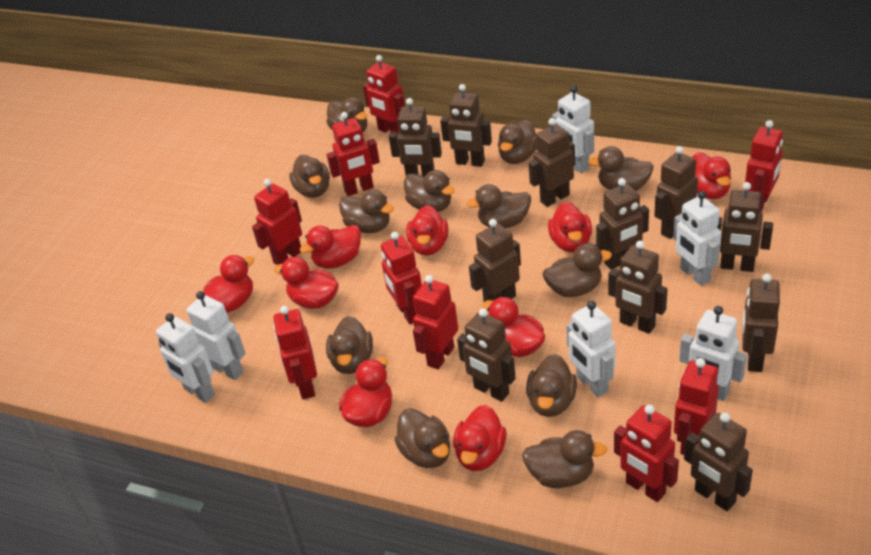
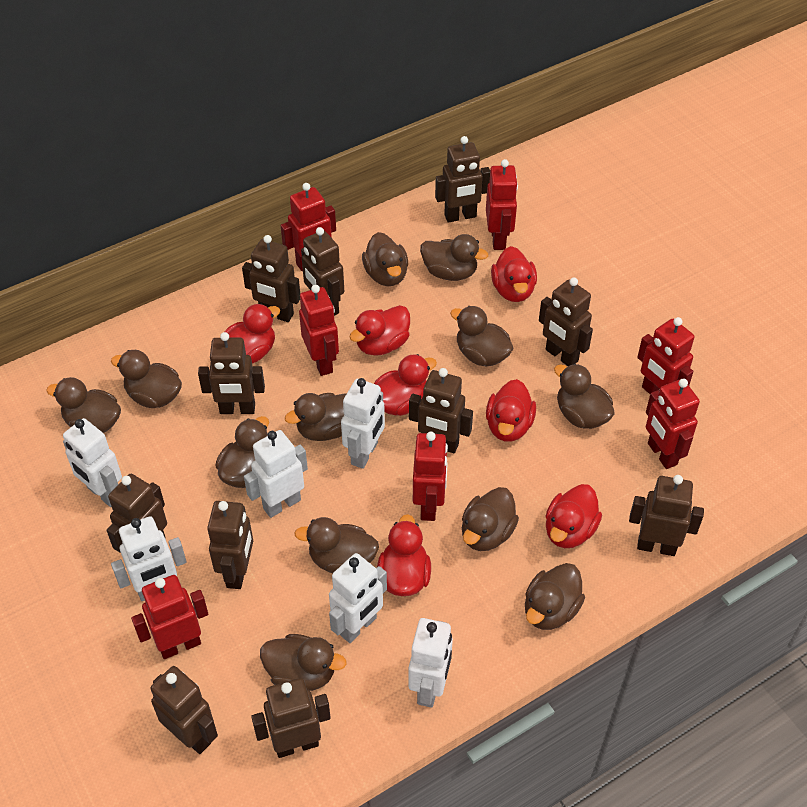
red duck: [203,255,254,313] [274,257,339,309] [300,225,361,269] [339,357,392,427] [406,205,448,256] [453,405,507,471] [482,297,545,357] [548,202,592,252] [692,152,731,199] = 9 -> [224,304,280,364] [349,305,410,356] [374,354,437,416] [377,514,431,596] [486,379,536,442] [491,246,537,302] [545,484,602,548] = 7
red robot: [252,179,302,265] [274,306,317,399] [326,112,380,196] [363,55,405,133] [381,232,422,324] [413,275,458,369] [614,405,679,502] [674,358,719,455] [745,120,783,212] = 9 -> [131,575,208,659] [281,183,336,271] [299,285,339,376] [413,432,448,521] [486,159,518,250] [637,317,695,394] [646,379,700,469] = 7

